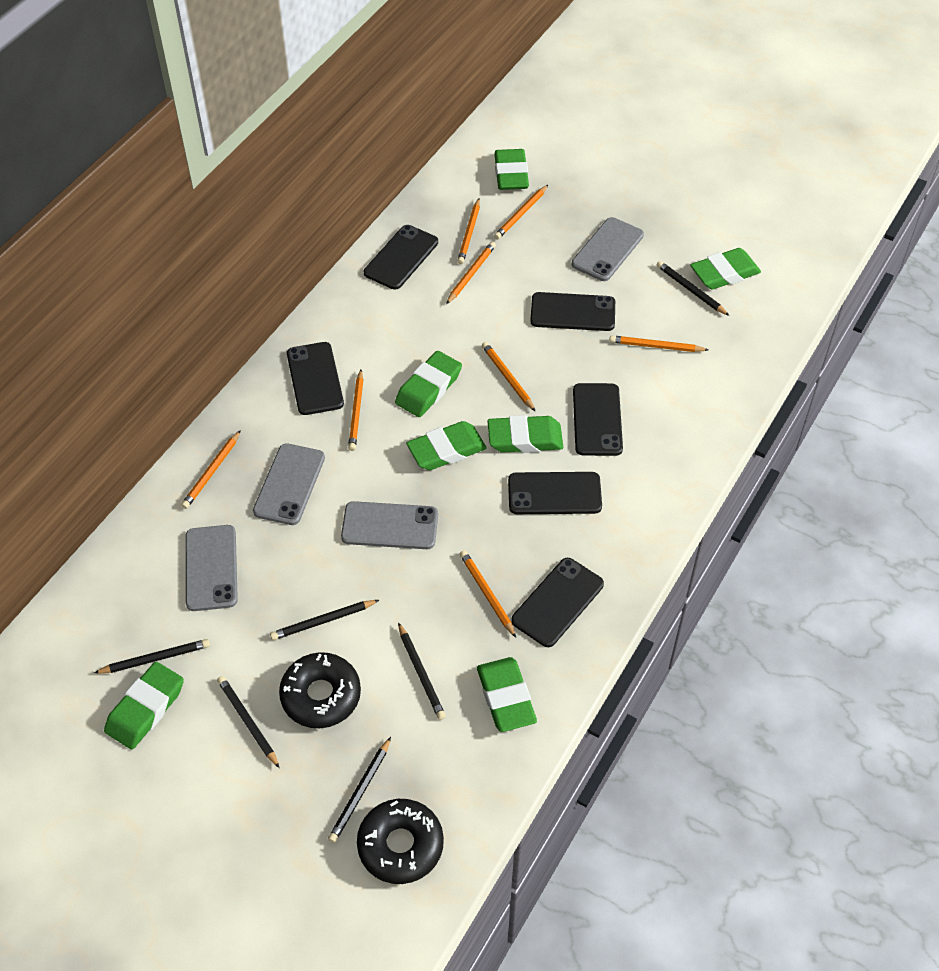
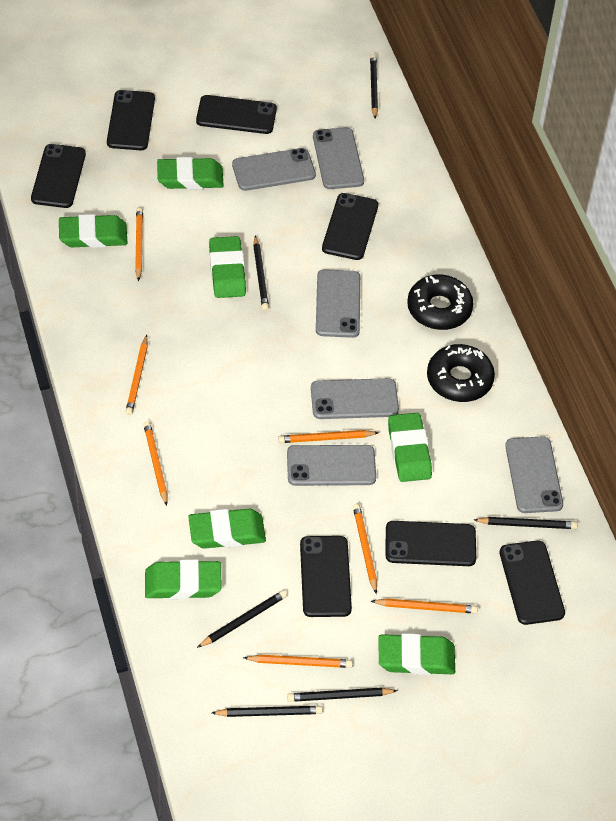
black phone: [287,342,344,415] [364,225,438,290] [508,472,602,514] [511,558,604,647] [530,292,615,331] [573,383,623,456] = 6 -> [31,144,86,208] [107,90,155,150] [196,95,277,134] [300,536,352,617] [322,193,378,260] [386,521,476,566] [499,541,565,625] = 7
grey phone: [185,525,238,611] [253,443,325,525] [341,501,438,549] [572,217,644,281] = 4 -> [232,148,316,191] [287,445,376,486] [311,378,399,419] [313,127,364,189] [316,269,360,338] [505,436,563,513] = 6
orange pencil: [181,430,241,509] [348,370,363,451] [446,242,496,304] [457,198,480,264] [460,550,516,638] [482,342,536,412] [494,185,548,239] [609,335,708,352] = 8 -> [126,335,148,415] [135,207,143,281] [143,421,167,506] [243,654,353,668] [278,430,379,443] [353,504,377,594] [371,598,478,614] = 7

